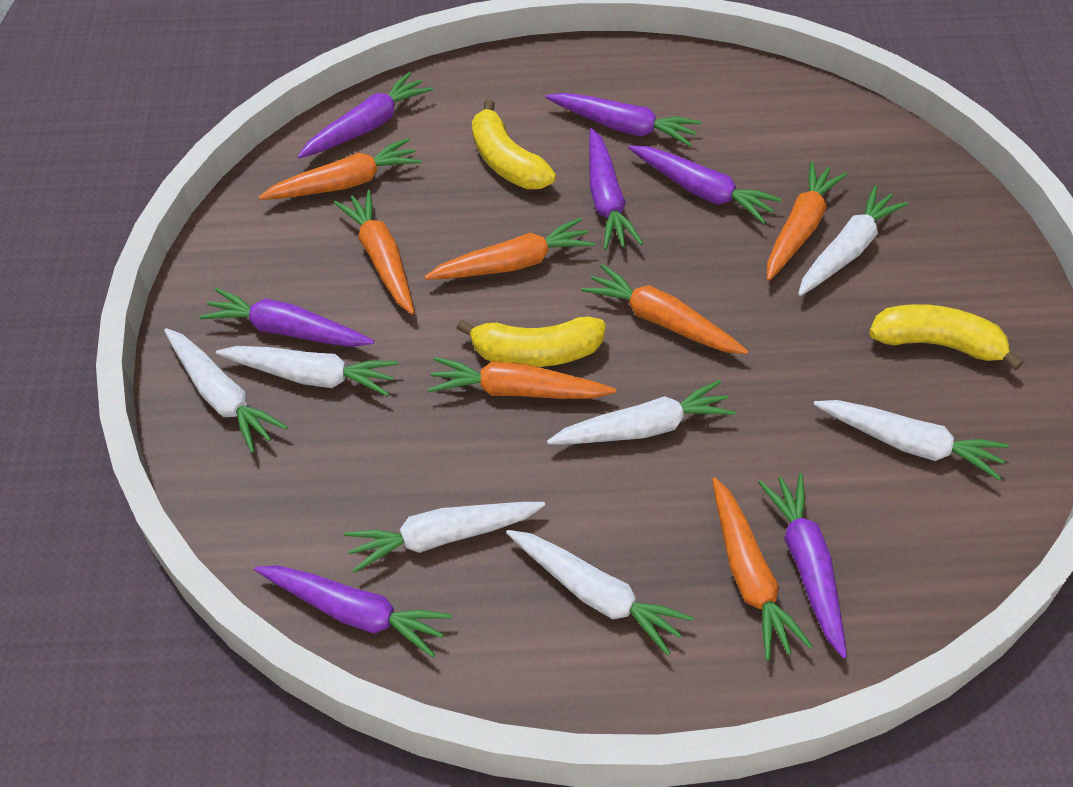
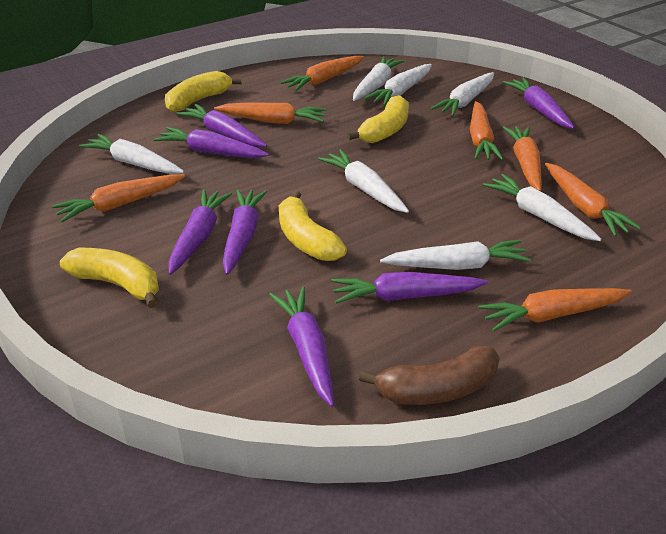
brown banana: none = 0 -> [359,345,500,405] = 1
yellow banana: [456,316,606,367] [472,100,556,189] [869,304,1024,370] = 3 -> [60,248,159,308] [165,71,241,112] [279,191,347,261] [347,95,409,143] = 4

